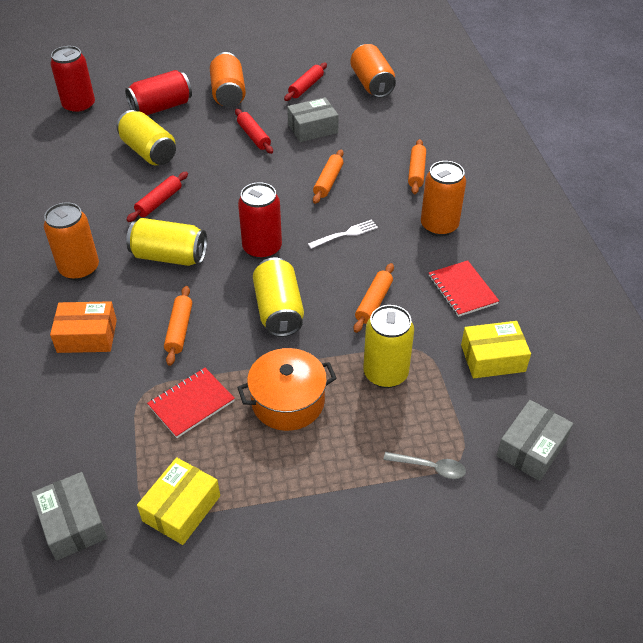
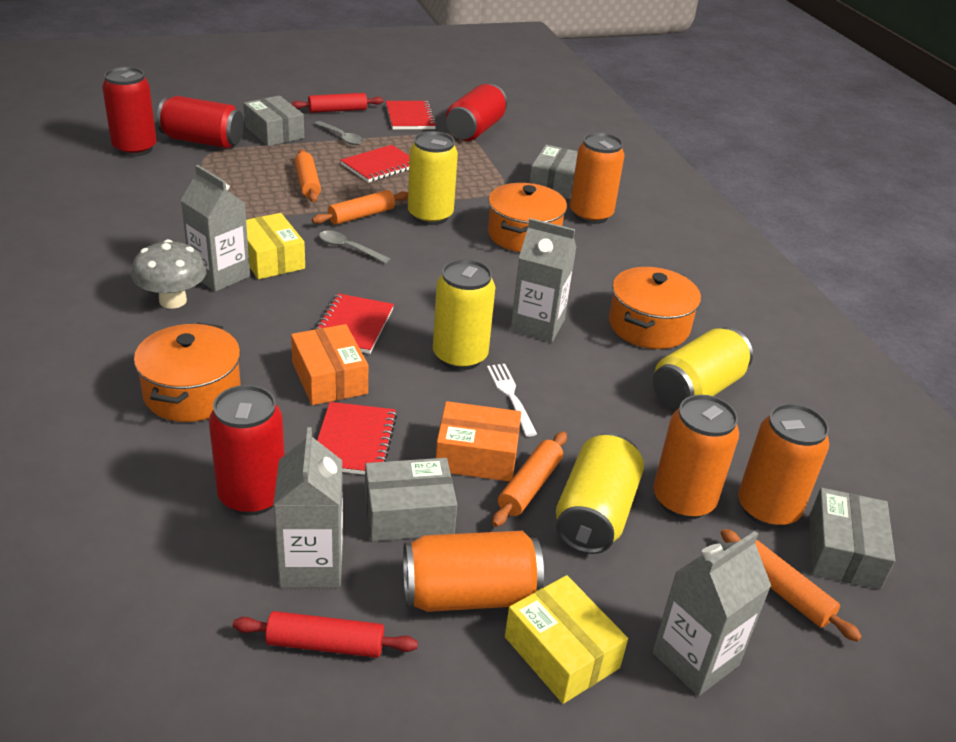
grey box: [31,472,107,561] [287,97,339,142] [496,400,573,481] = 3 -> [243,95,304,146] [365,458,457,541] [529,145,578,199] [809,488,895,590] = 4
grey carton: none = 0 -> [180,165,250,292] [273,427,343,587] [511,218,577,342] [652,531,771,696] = 4
grey mushroom: none = 0 -> [131,239,207,309] = 1
grey spoon: [383,452,466,479] = 1 -> [314,121,364,145] [319,231,390,264] = 2
orange box: [50,301,117,353] = 1 -> [291,324,368,405] [436,401,521,482] = 2
orange pot: [237,348,337,431] = 1 -> [134,323,241,422] [488,183,567,252] [609,267,701,349] = 3
red can: [51,46,95,114] [125,70,192,115] [238,182,282,260] = 3 -> [102,67,157,156] [157,96,244,148] [209,385,285,515] [446,84,507,141] = 4
red notebook: [147,368,235,438] [429,260,499,317] = 2 -> [314,293,394,354] [317,402,397,475] [340,145,410,182] [386,101,437,130] = 4
red rolling pin: [126,172,188,222] [235,109,273,154] [284,63,327,101] = 3 -> [233,611,418,658] [291,93,384,113] = 2

